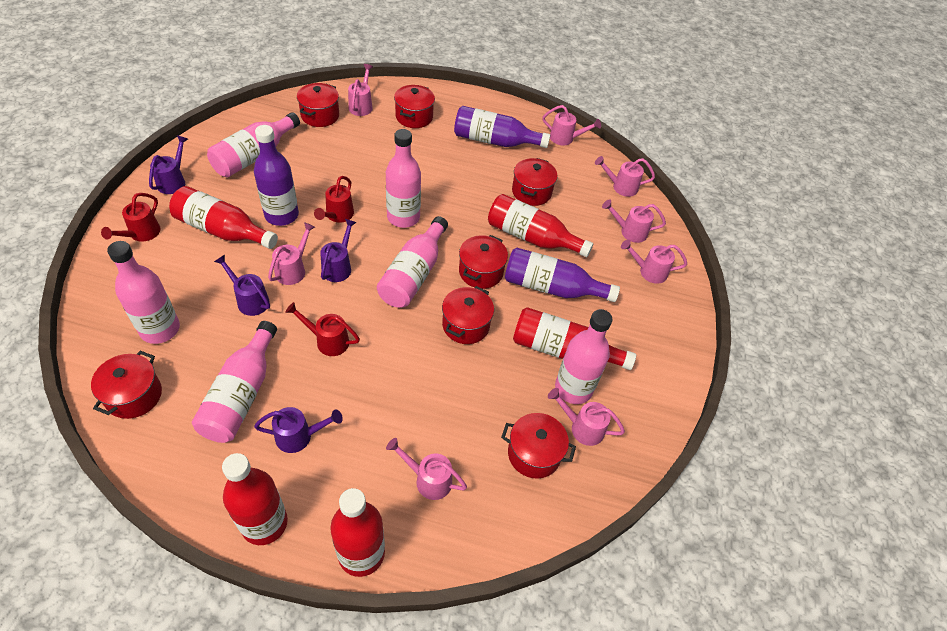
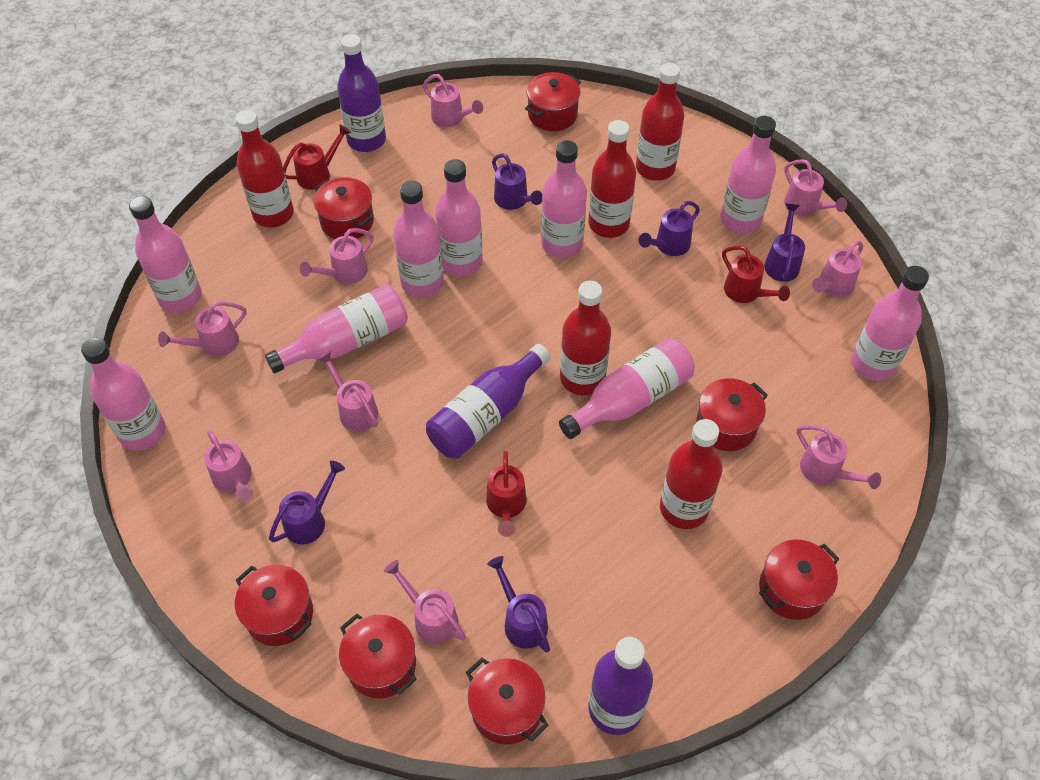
pink bottle: [107,241,180,344] [192,321,277,443] [207,112,300,177] [377,216,448,308] [386,129,421,228] [555,309,612,404] = 6 -> [81,337,166,451] [129,196,202,313] [265,285,408,374] [393,181,444,298] [435,159,483,277] [541,140,587,258] [559,338,695,439] [720,116,776,234] [851,266,929,381] = 9
pink watering can: [268,222,315,285] [348,64,373,116] [386,438,467,500] [542,105,601,146] [548,388,625,446] [595,156,655,197] [602,199,666,243] [621,239,687,284] = 8 -> [158,301,247,356] [204,430,253,502] [300,228,374,284] [317,351,378,431] [384,560,466,644] [423,74,483,127] [784,159,847,216] [797,425,881,489] [812,240,863,297] = 9
purple watering can: [149,135,188,194] [214,254,270,316] [254,407,343,453] [320,219,357,282] = 4 -> [269,461,345,544] [487,556,550,653] [492,153,542,210] [639,201,700,256] [764,204,805,282] = 5

